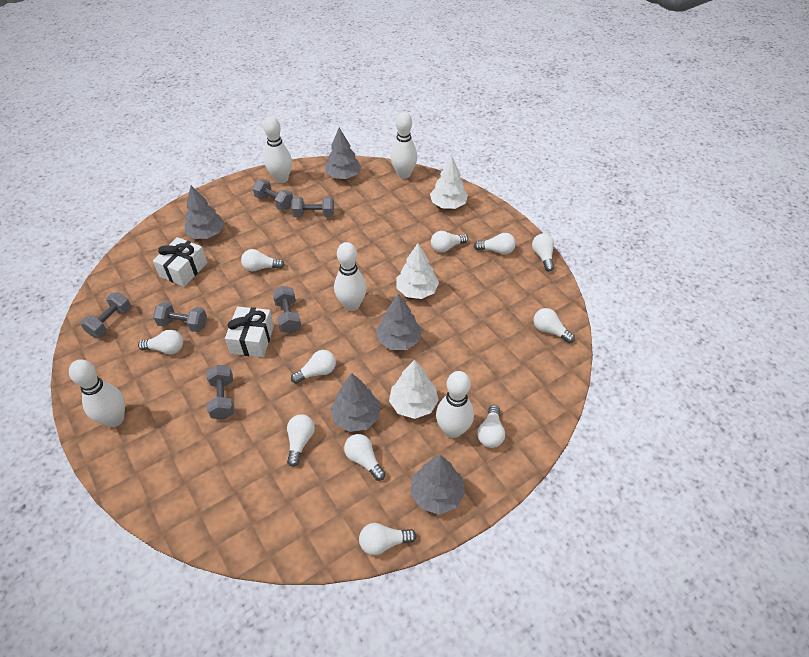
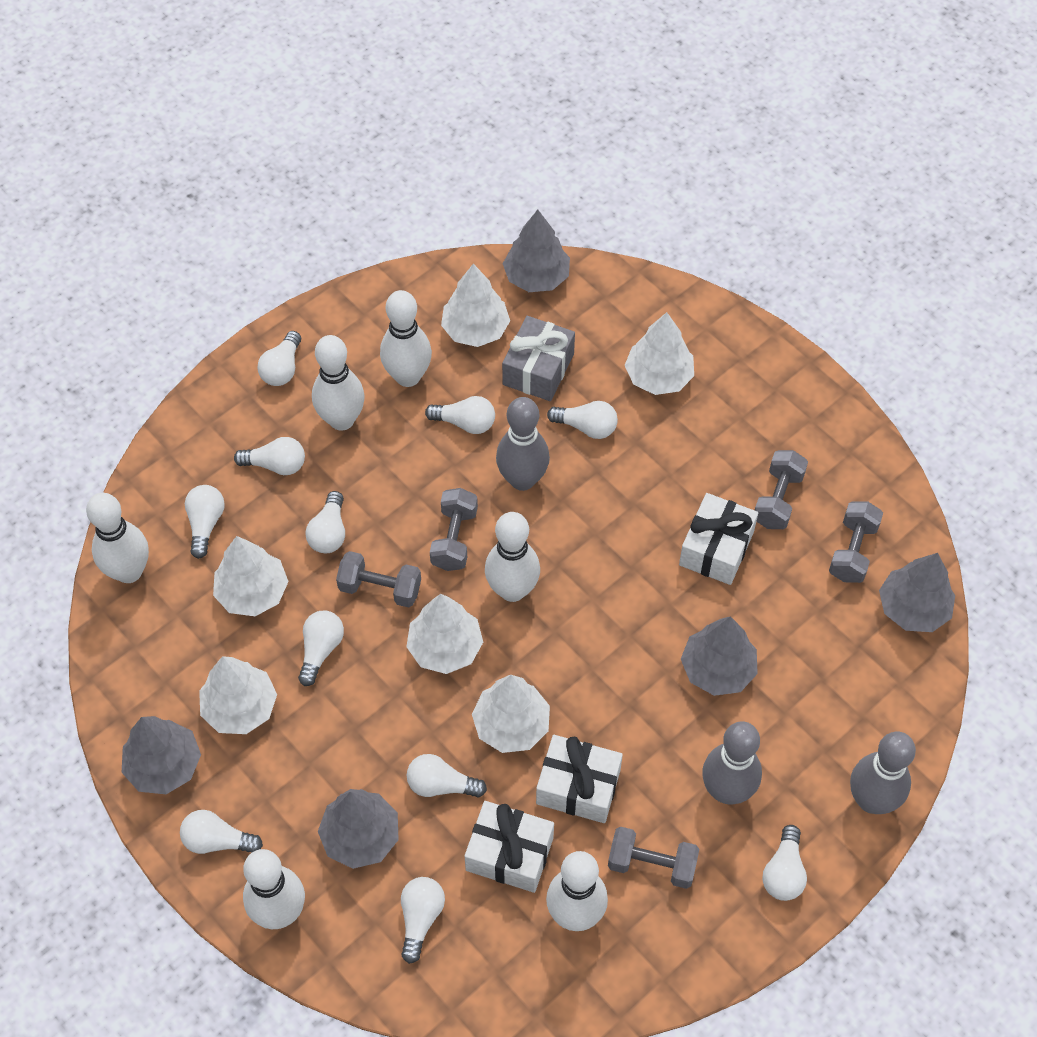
grey bowling pin: none = 0 -> [496,397,550,491] [702,722,762,805] [850,732,916,814] = 3
grey dumbbell: [80,292,131,337] [153,302,207,332] [207,365,234,420] [253,179,293,210] [272,286,302,333] [291,197,334,217] = 6 -> [336,551,421,608] [430,488,478,571] [608,826,699,889] [755,450,808,529] [829,501,883,583] = 5
grey gift: none = 0 -> [502,316,575,401] = 1
white bowling pin: [69,359,125,427] [263,116,292,183] [334,242,367,311] [391,112,417,179] [436,371,474,438] = 5 -> [86,493,149,583] [243,849,305,929] [312,335,365,431] [380,290,432,387] [485,512,540,602] [546,851,608,931] = 6
white gift: [153,237,207,287] [225,307,274,357] = 2 -> [465,801,554,893] [536,735,623,823] [679,493,758,585] = 3
white tree: [389,360,439,419] [397,243,439,299] [430,156,468,209] = 3 -> [199,656,277,734] [213,536,289,616] [406,594,483,674] [441,264,510,347] [472,675,550,753] [624,312,694,395] = 6

